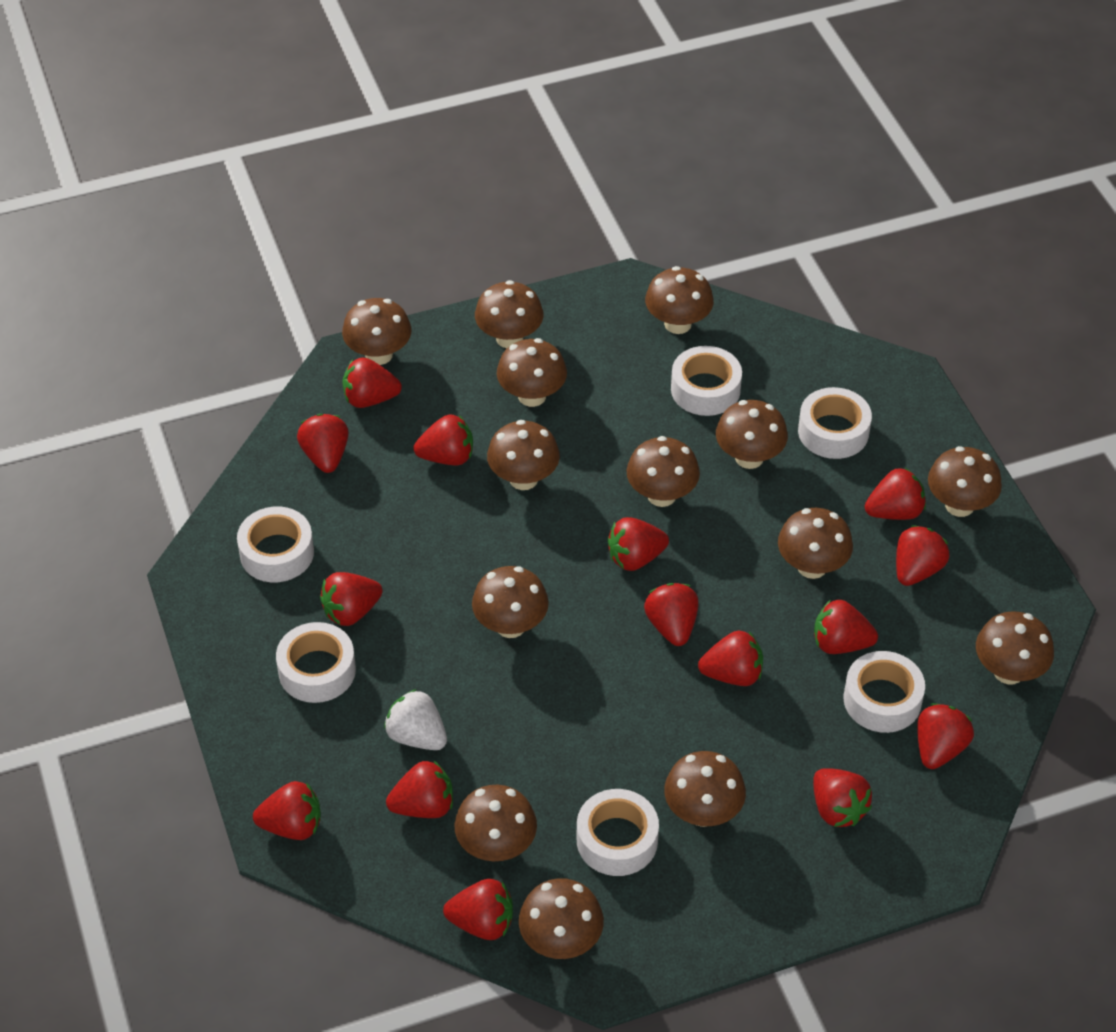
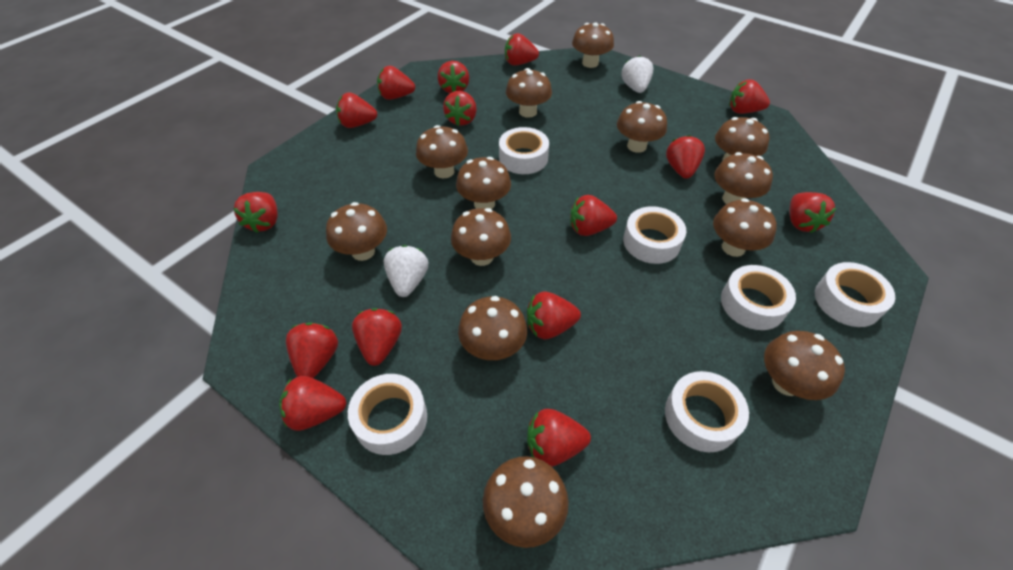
brown mushroom: [342,298,412,365] [454,785,537,861] [472,566,549,638] [475,280,544,348] [487,420,560,490] [497,338,567,407] [519,878,604,959] [627,436,700,507] [645,266,714,334] [664,751,746,827] [716,400,788,469] [778,508,853,579] [928,446,1002,517] [976,611,1054,684] = 14 -> [326,202,387,261] [416,125,468,178] [451,208,511,266] [456,157,511,209] [458,296,527,360] [483,456,569,548] [506,68,552,118] [572,22,614,68] [617,101,667,153] [713,198,777,257] [714,152,773,204] [715,117,770,161] [764,331,845,400] = 13
white strawberry: [384,689,447,750] = 1 -> [384,245,428,297] [621,55,654,93] = 2

